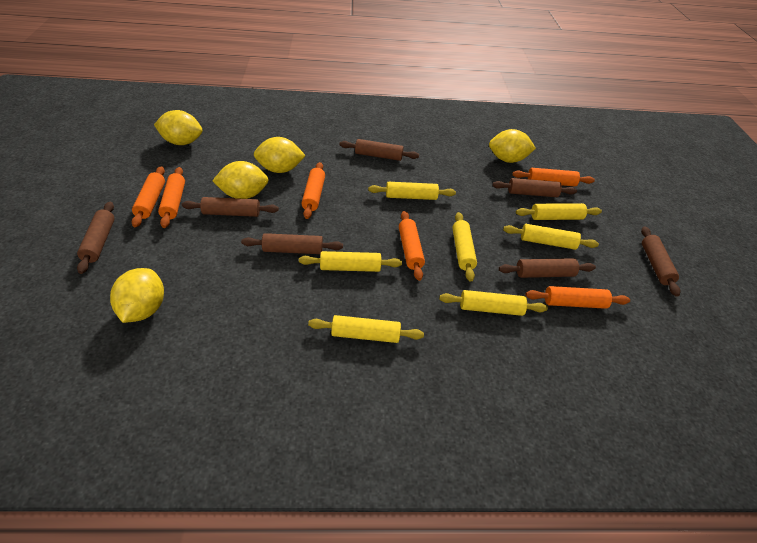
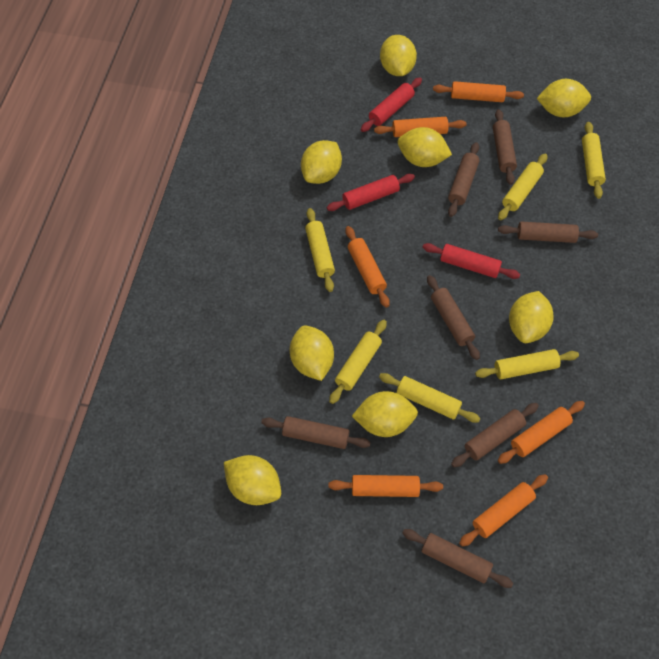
red rolling pin: none = 0 -> [327,174,415,211] [361,77,422,132] [422,243,520,279] = 3
yellow lemon: [110,268,164,323] [154,110,203,145] [212,161,269,199] [254,137,306,173] [489,129,536,163] = 5 -> [224,455,281,505] [290,326,334,381] [301,140,342,184] [352,391,418,437] [380,35,417,76] [398,127,452,167] [509,291,554,343] [536,79,591,117] = 8
yellow rolling pin: [299,251,402,272] [308,315,424,343] [368,182,456,200] [439,290,548,316] [452,212,477,282] [503,224,599,250] [516,203,602,220] = 7 -> [305,208,335,292] [329,320,387,404] [379,373,481,423] [475,349,579,379] [498,154,547,220] [582,122,606,199] = 6

